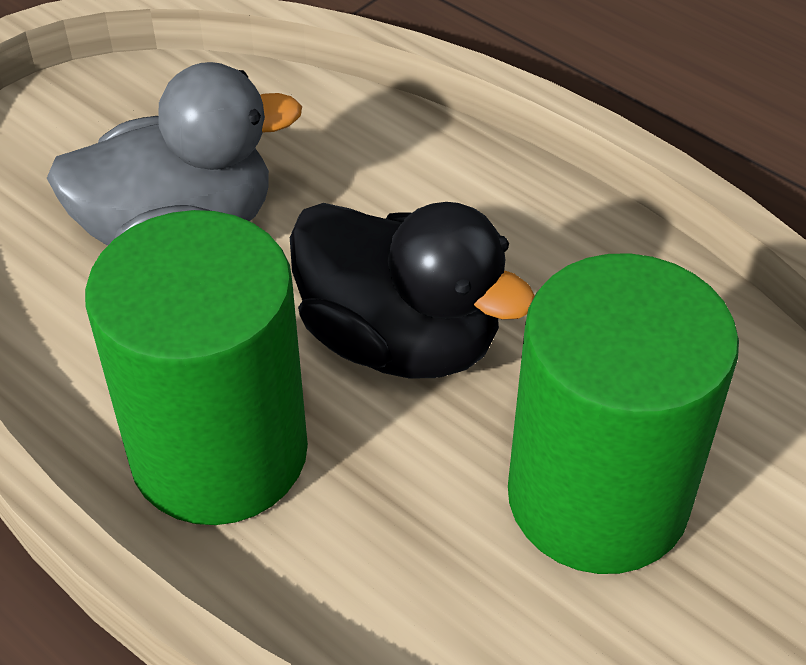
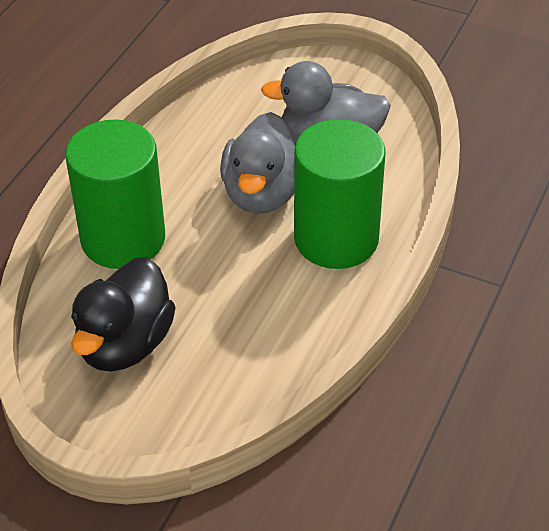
grey duck: [47,62,302,246] = 1 -> [220,112,296,214] [261,61,391,142] = 2

